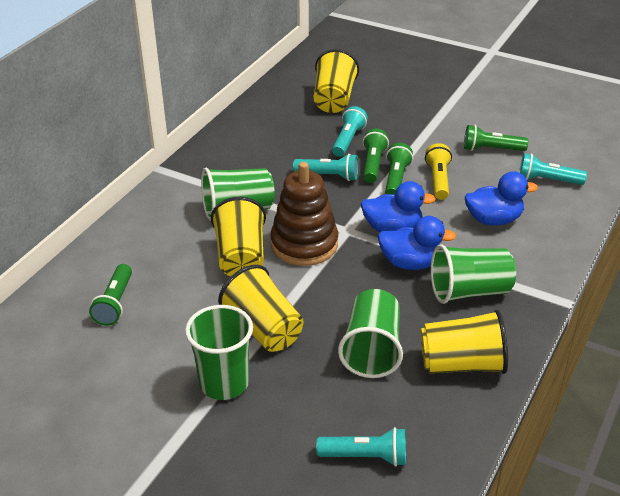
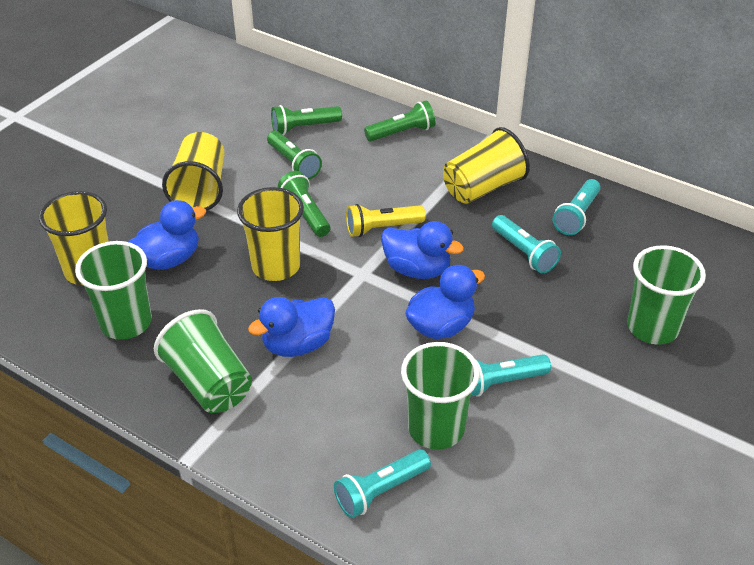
blue duck: [361,181,436,232] [378,216,456,270] [465,171,538,225] = 3 -> [128,200,206,270] [248,297,335,357] [381,221,464,279] [405,265,485,339] = 4
brown stacking toy: [270,162,338,266] = 1 -> none = 0

